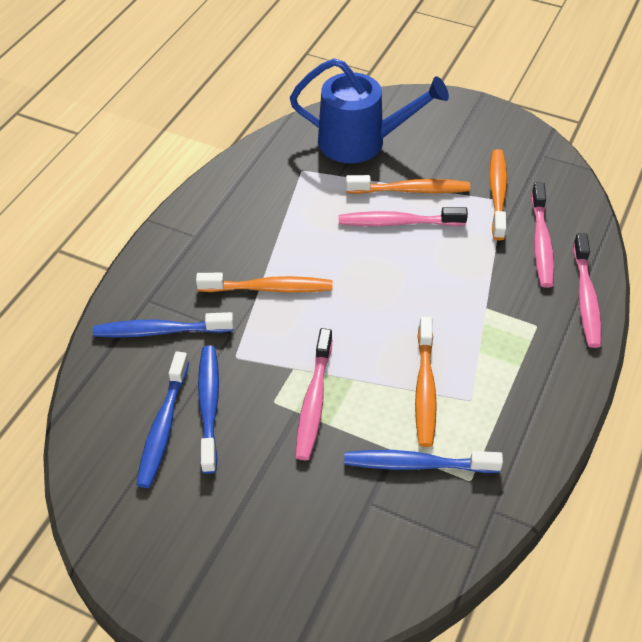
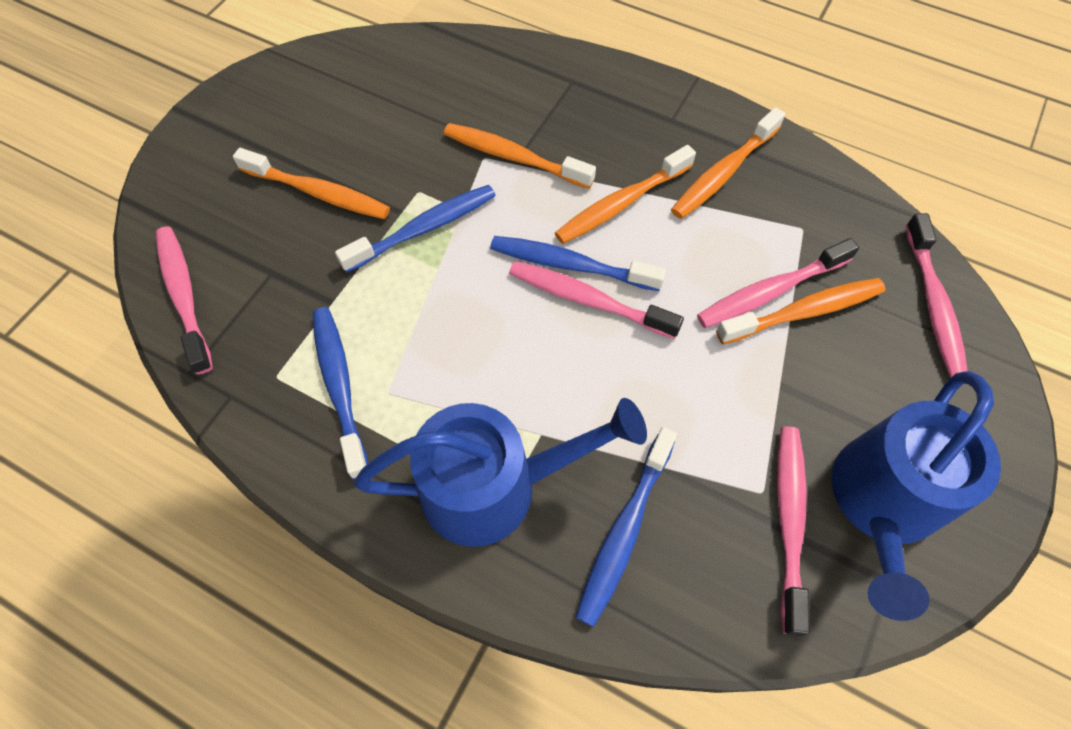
blue watering can: [290,58,449,163] = 1 -> [354,398,647,547] [832,371,1001,621] = 2
orange toothbrush: [196,273,333,293] [346,175,470,194] [415,316,437,447] [489,149,507,240] = 4 -> [233,148,390,219] [444,123,596,189] [555,145,696,244] [671,107,785,219] [716,278,886,344] = 5
pink toothbrush: [296,328,333,460] [339,207,468,226] [531,183,554,288] [573,233,601,348] = 4 -> [156,226,213,374] [509,261,684,339] [697,238,859,328] [777,426,810,636] [905,213,968,378] = 5

